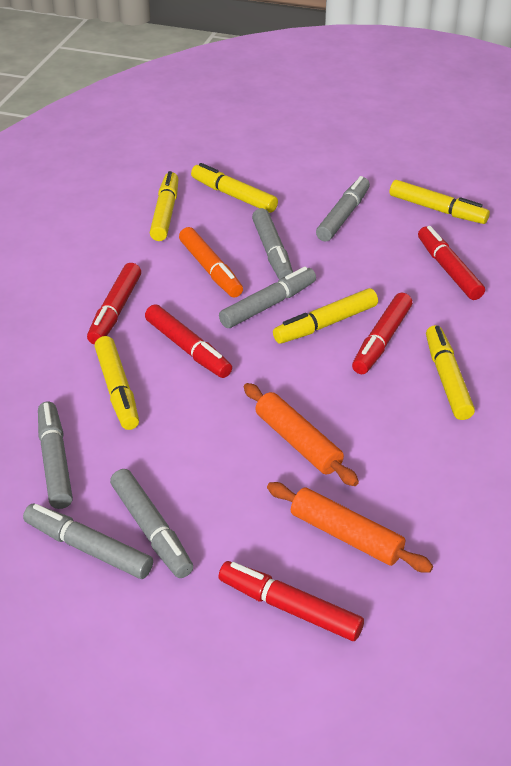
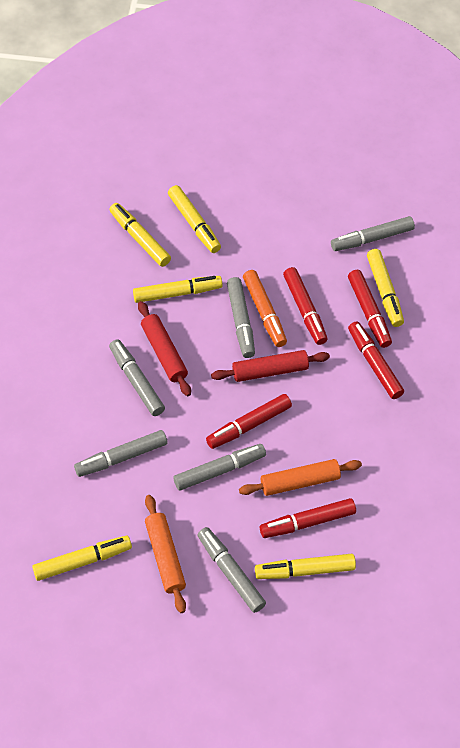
red rolling pin: none = 0 -> [138,301,191,396] [211,350,330,382] = 2

